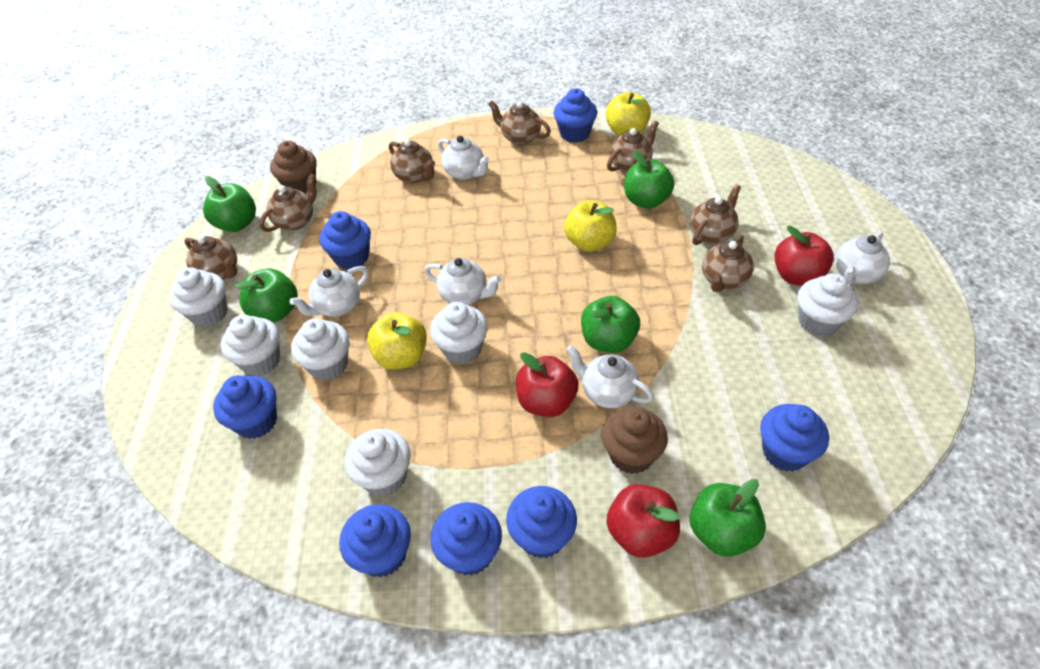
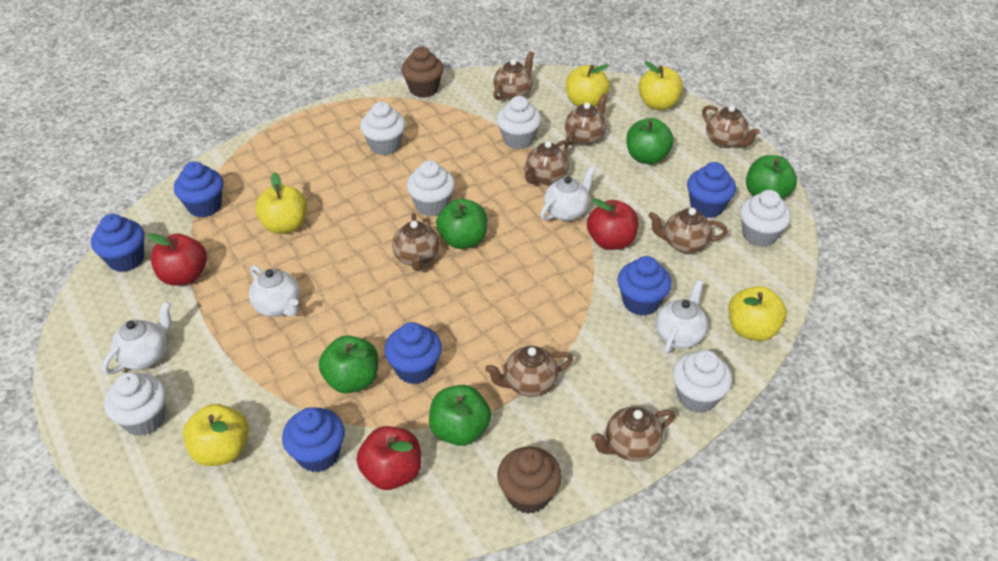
blue cupcake: [213,375,277,439] [320,211,371,270] [339,504,411,578] [430,502,502,576] [506,486,577,558] [554,89,597,143] [760,404,829,472] = 7 -> [91,214,144,272] [174,161,223,218] [282,407,345,472] [384,322,442,384] [618,256,672,316] [687,162,736,218] = 6
brown teapot: [184,236,237,280] [259,173,317,232] [389,139,435,184] [488,100,551,145] [607,120,659,173] [690,184,741,245] [702,235,754,292] = 7 -> [392,213,440,271] [485,346,573,397] [493,51,534,100] [523,140,569,185] [565,93,608,145] [591,406,675,462] [648,208,728,253] [702,105,760,148] = 8
white teapot: [290,266,368,317] [424,258,501,305] [438,136,489,180] [566,345,654,408] [835,232,890,284] = 5 -> [102,301,171,374] [249,265,300,317] [540,166,596,221] [656,280,708,354] = 4
yellow apple: [367,312,427,370] [564,200,617,252] [606,92,651,136] = 3 -> [183,404,249,466] [255,172,307,234] [566,64,610,107] [638,61,683,110] [729,286,787,341] = 5

